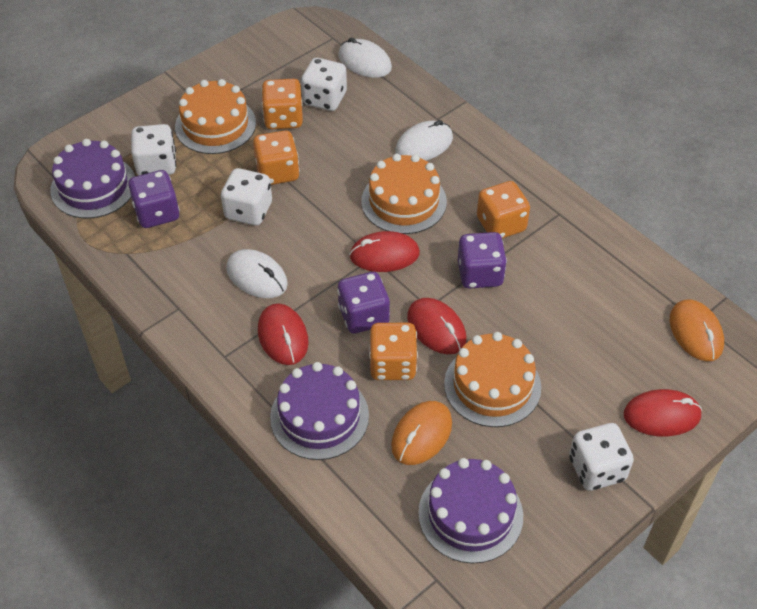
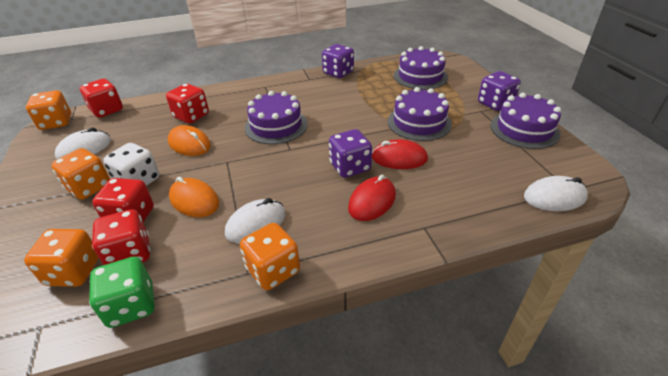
green dice: none = 0 -> [89,257,155,328] = 1
orange cake: [175,79,256,154] [361,154,447,234] [444,332,541,427] = 3 -> none = 0
purple cake: [50,139,135,219] [270,362,369,460] [418,458,523,563] = 3 -> [245,91,308,144] [388,87,452,141] [394,46,448,90] [491,93,561,149] = 4
red dice: none = 0 -> [80,79,123,118] [92,178,154,222] [92,209,150,265] [166,84,209,124] = 4
red mouse: [258,303,309,365] [349,231,420,272] [407,298,466,354] [624,389,702,437] = 4 -> [348,175,396,221] [372,139,428,169] = 2
white dice: [131,124,176,176] [221,168,272,226] [301,58,347,111] [569,423,634,491] = 4 -> [103,143,159,186] = 1

